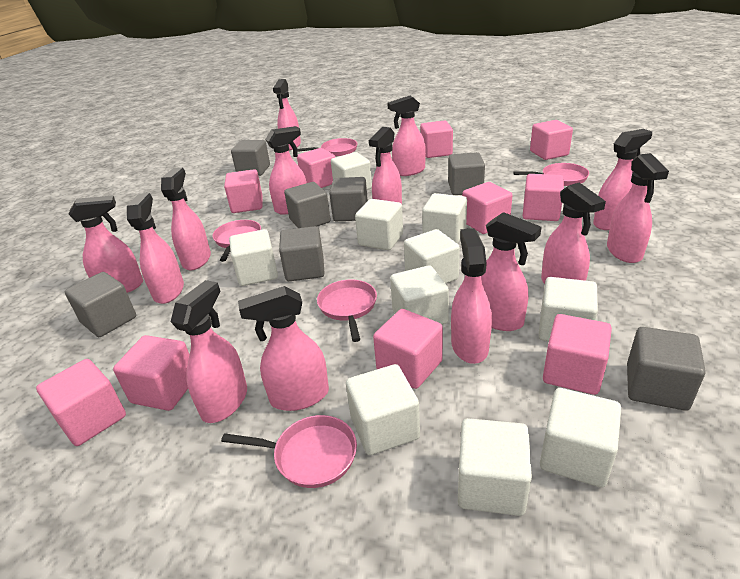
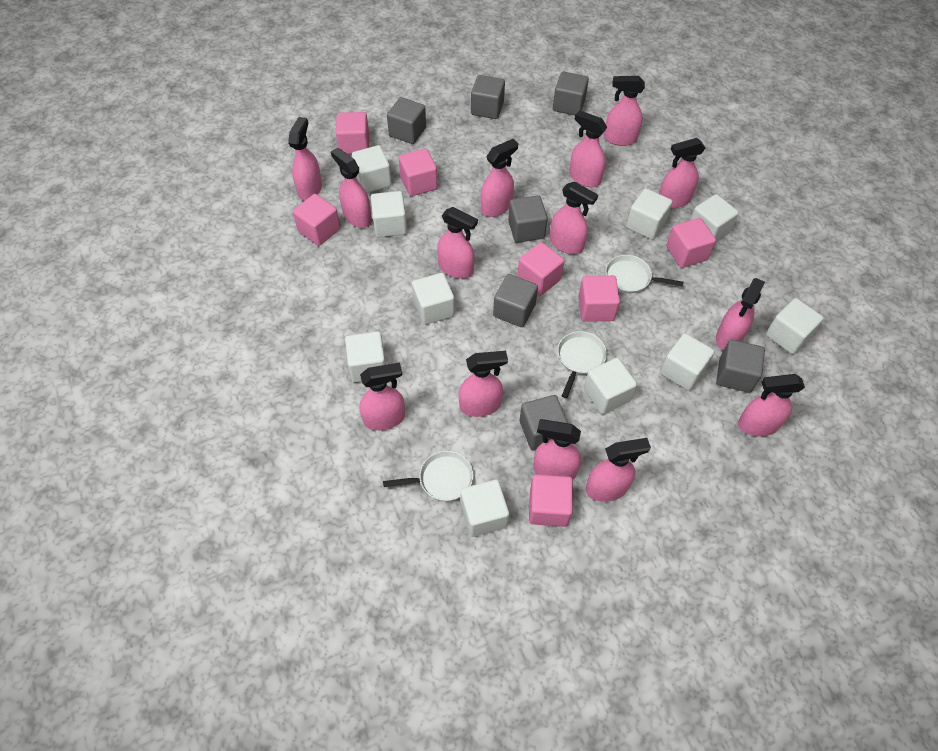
pink cube: [36,359,126,446] [113,335,190,411] [224,169,263,213] [297,148,335,188] [373,309,443,389] [420,120,453,158] [462,182,513,234] [523,174,564,221] [530,120,573,160] [543,314,612,395] = 10 -> [293,194,340,246] [336,112,369,154] [399,148,438,196] [517,242,564,296] [529,474,573,527] [578,275,620,322] [666,218,716,268] = 7
pink pan: [212,220,261,262] [221,415,357,488] [297,138,357,156] [317,280,377,342] [513,163,589,186] = 5 -> none = 0
white pan: none = 0 -> [383,451,474,501] [557,331,607,398] [605,255,684,293] = 3

